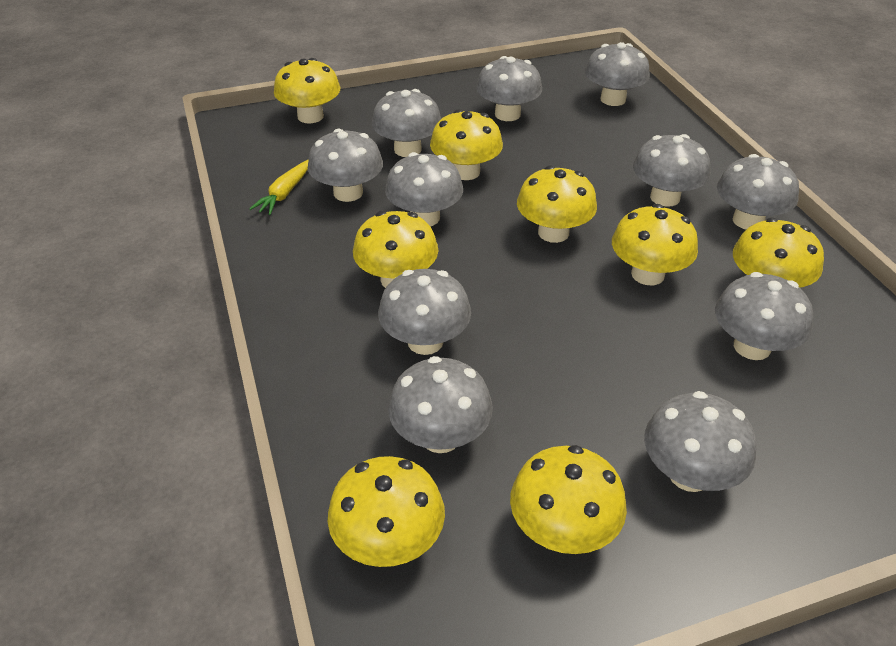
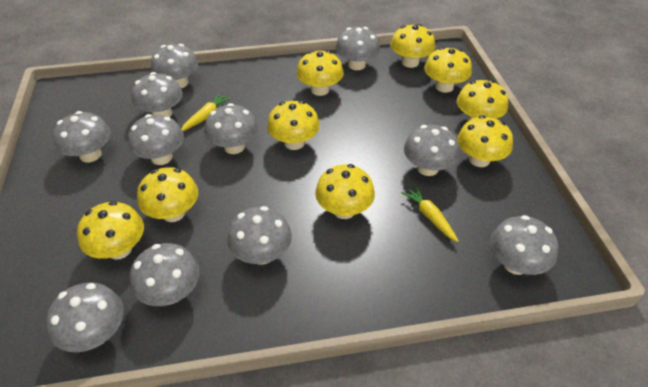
yellow carrot: [249,159,309,215] = 1 -> [181,93,231,131] [402,186,459,242] = 2
yellow mushroom: [274,58,340,123] [328,456,445,567] [353,211,438,288] [430,109,503,180] [510,445,627,554] [517,165,597,243] [612,204,698,285] [733,218,824,288] = 8 -> [77,201,144,260] [137,167,198,222] [267,101,320,150] [296,51,344,96] [315,164,375,219] [391,24,435,68] [424,47,472,93] [457,80,508,121] [457,115,513,167] = 9

